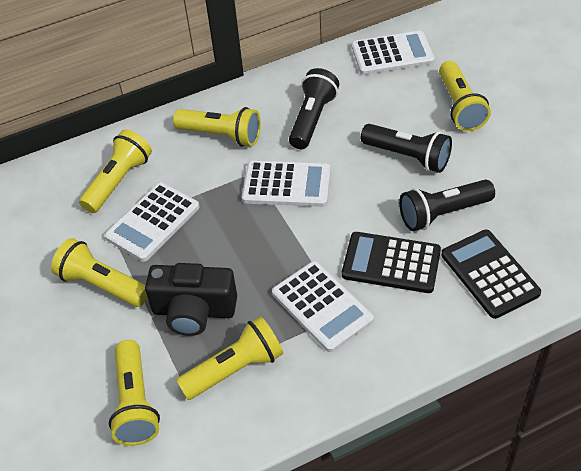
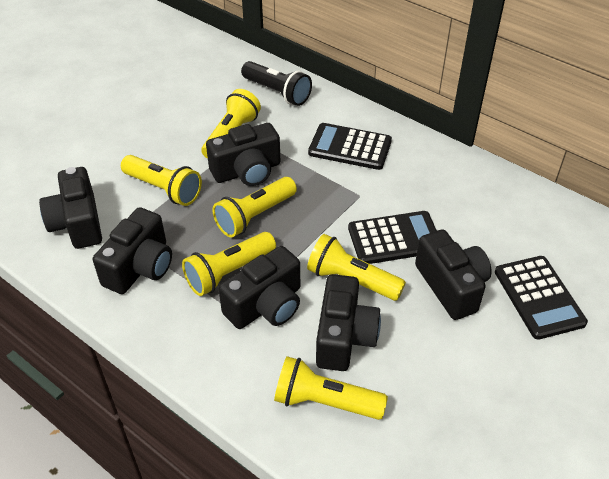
black calculator: [342,232,441,293] [441,230,541,319] = 2 -> [308,123,392,170] [348,211,437,264] [495,256,588,340] = 3
black camera: [145,263,237,336] = 1 -> [39,167,102,249] [93,207,172,294] [206,123,280,186] [219,246,300,329] [316,274,381,371] [415,229,492,320] = 6
black flashlight: [289,68,339,149] [361,124,452,173] [399,180,495,231] = 3 -> [241,61,312,106] = 1
white calculator: [105,182,200,262] [242,161,331,207] [272,261,374,352] [352,31,435,75] = 4 -> none = 0

